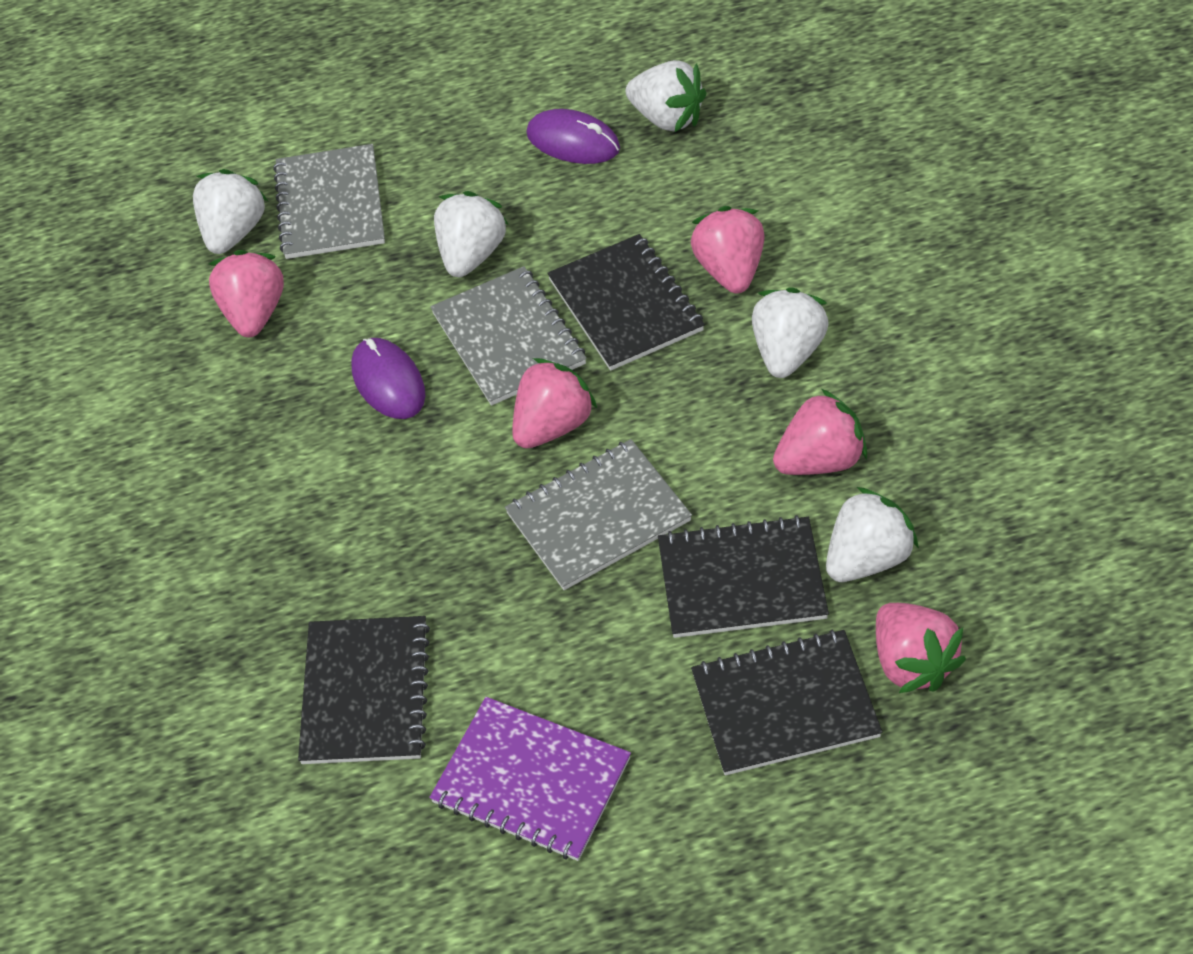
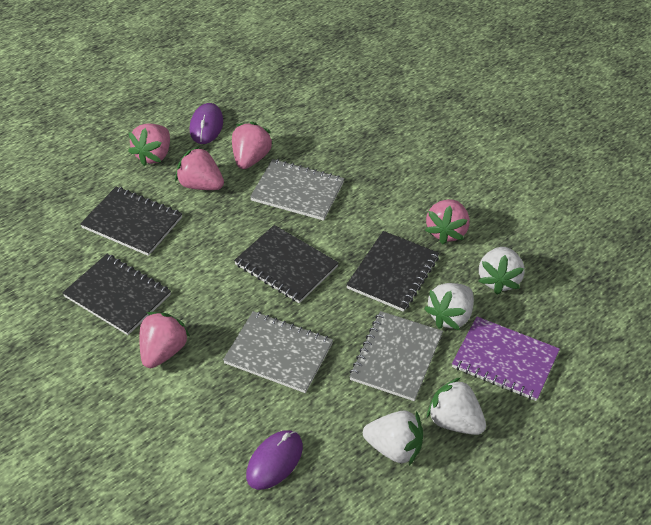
white strawberry: [193,169,268,254] [434,191,509,277] [626,60,706,132] [752,287,829,378] [826,487,919,582] = 5 -> [363,410,423,465] [424,283,474,330] [427,377,486,435] [479,247,525,295] = 4

